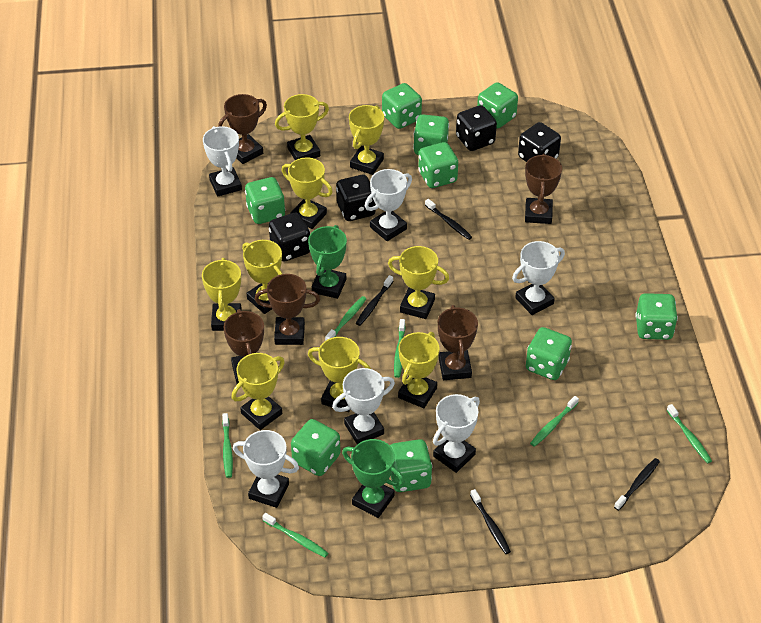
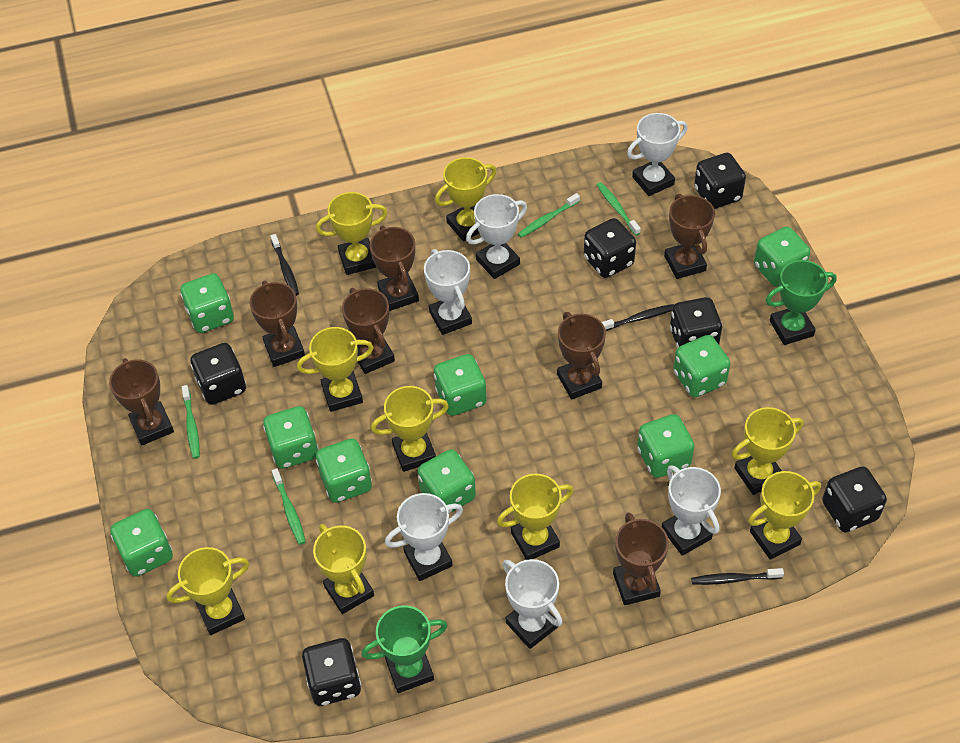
black dice: [269,213,310,261] [336,175,376,221] [456,105,497,151] [518,122,561,162] = 4 -> [191,343,246,405] [302,638,361,706] [584,218,636,278] [670,297,722,348] [694,153,746,209] [822,467,887,532] = 6
black toothbrush: [356,275,393,326] [425,199,472,240] [470,489,511,554] [614,458,660,511] = 4 -> [270,234,299,296] [602,304,674,331] [691,568,784,585] = 3
brown trophy: [218,94,267,164] [224,309,264,384] [254,274,320,345] [438,305,478,380] [525,154,562,224] = 5 -> [109,358,174,445] [249,281,305,367] [342,288,395,374] [370,226,419,311] [557,312,606,399] [613,513,669,605] [664,194,715,279] = 7
green toothbrush: [222,413,233,478] [262,513,328,558] [325,296,367,341] [394,319,405,378] [530,396,579,447] [667,404,712,464] = 6 -> [182,385,200,459] [272,468,306,545] [518,193,580,238] [597,182,641,235] = 4

